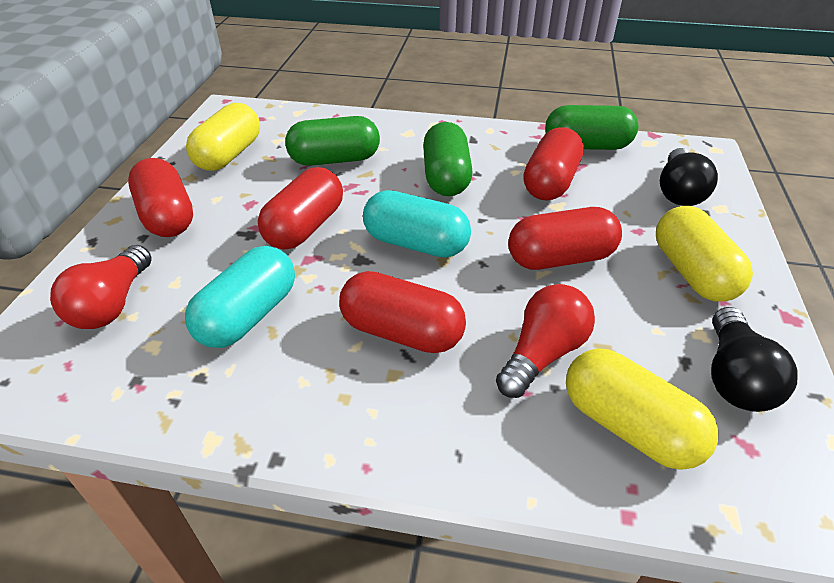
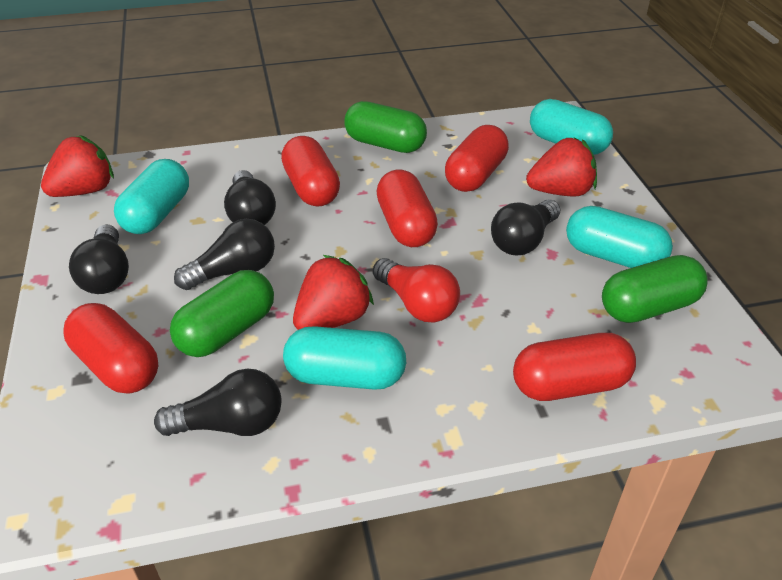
black light bulb: [660,148,718,206] [711,307,798,412] = 2 -> [69,225,129,294] [154,368,282,436] [174,219,275,290] [224,170,276,225] [491,199,561,255] = 5
red light bulb: [50,245,151,329] [496,284,595,398] = 2 -> [373,258,460,322] = 1
red strawberry: none = 0 -> [41,135,114,197] [293,255,374,330] [526,138,597,197] = 3
turquoise capsule: [185,246,295,348] [363,190,471,258] = 2 -> [114,159,189,234] [283,326,406,390] [530,99,613,155] [566,206,673,268] = 4
yellow capsule: [186,103,260,171] [566,348,719,470] [656,206,753,302] = 3 -> none = 0

